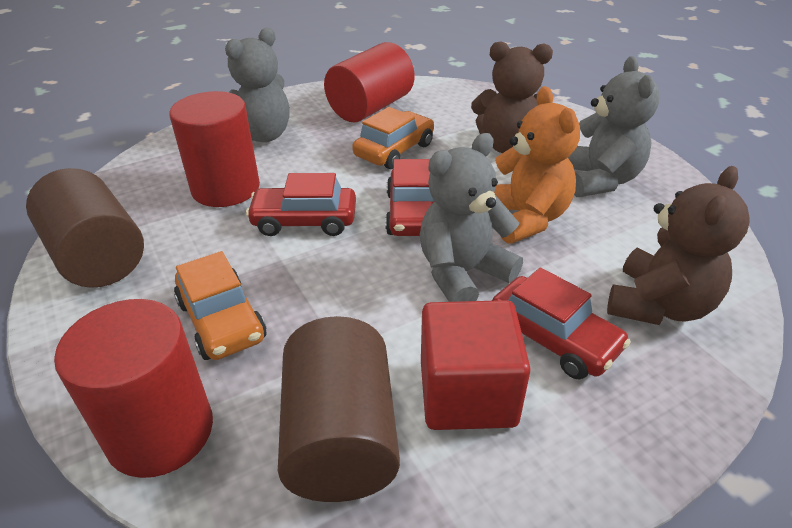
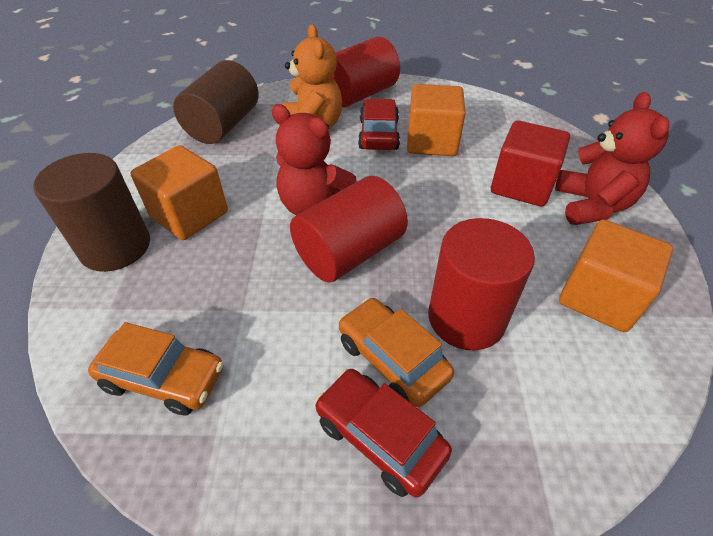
brown teddy bear: [471,41,553,153] [607,166,749,325] = 2 -> none = 0
grey teddy bear: [225,28,290,142] [420,133,523,302] [568,56,660,197] = 3 -> none = 0
orange cube: none = 0 -> [131,145,228,240] [407,84,466,156] [559,220,673,332] = 3
red car: [246,173,356,236] [385,159,435,236] [492,267,631,380] = 3 -> [315,369,452,498] [358,98,400,150] = 2
red teddy bear: none = 0 -> [272,104,357,215] [555,92,669,225] = 2

